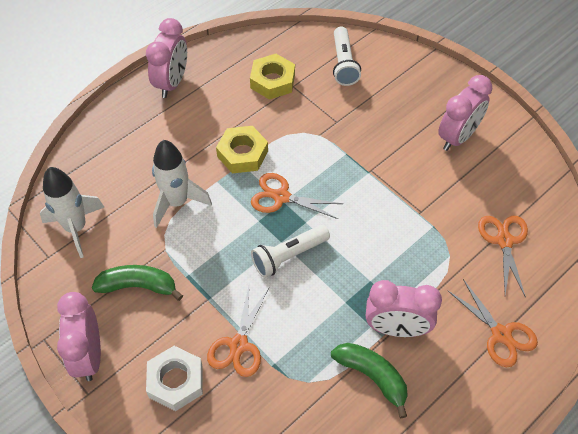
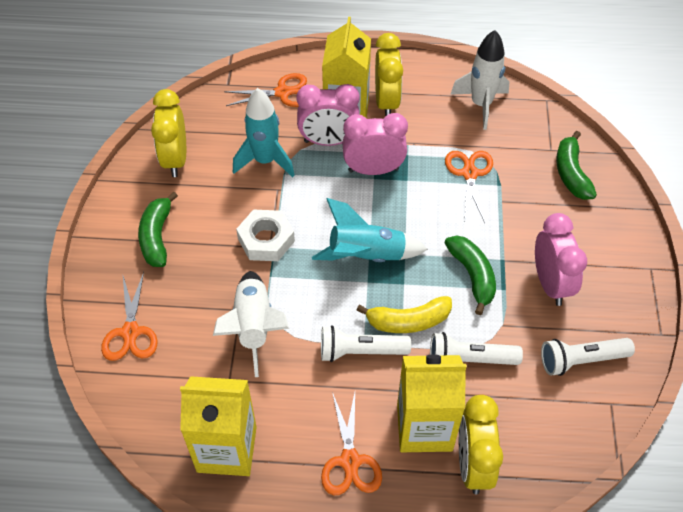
green banana: [92,265,183,301] [331,343,408,418] = 2 -> [138,192,178,267] [444,235,496,315] [556,131,597,200] = 3
pink clock: [57,292,101,381] [146,18,187,98] [366,280,442,337] [438,75,493,151] = 4 -> [296,84,360,146] [343,113,408,175] [535,213,587,306] = 3
turquoise rocket: none = 0 -> [233,88,295,177] [312,198,428,262] = 2
white flashlight: [251,225,330,278] [333,27,361,86] = 2 -> [321,325,411,362] [430,332,523,365] [541,338,635,376] = 3
yellow banana: none = 0 -> [356,296,452,333] = 1
yellow carton: none = 0 -> [180,376,257,476] [322,17,371,118] [397,354,467,452] = 3
yellow clock: none = 0 -> [151,89,186,177] [375,33,403,116] [459,395,503,494] = 3
yellow nut: [216,126,268,173] [250,54,295,100] = 2 -> none = 0

